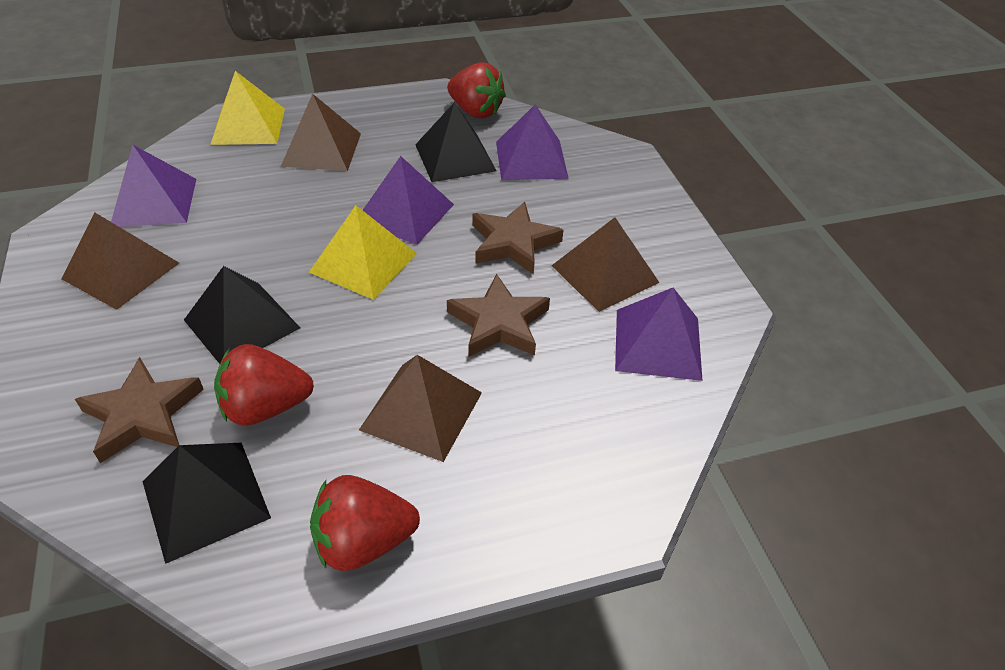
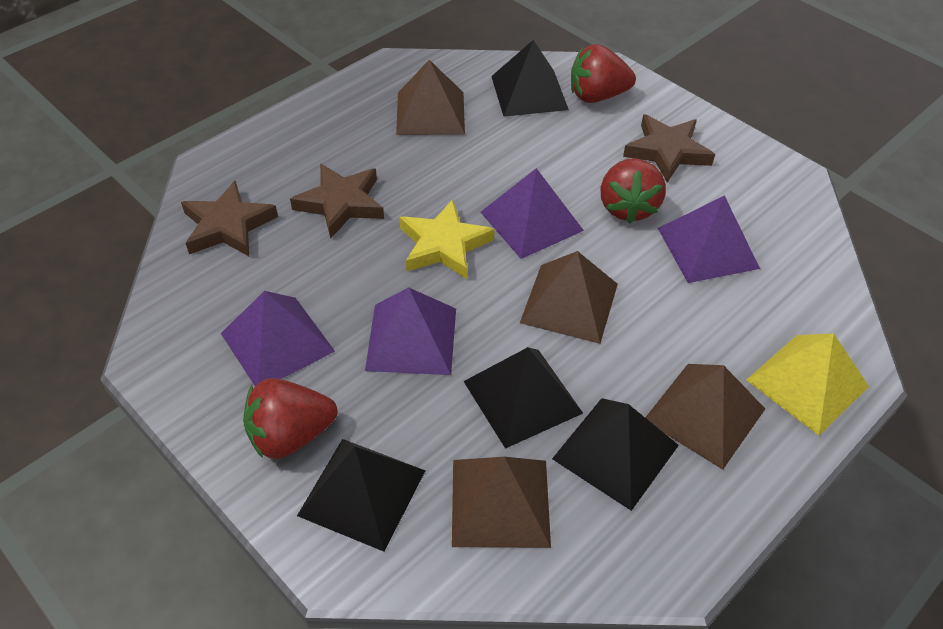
black pyramid: [142,443,271,564] [184,266,300,364] [415,102,496,182] = 3 -> [297,439,426,551] [463,347,583,449] [491,40,569,117] [552,398,679,511] = 4
yellow pyramid: [210,71,285,145] [309,205,417,300] = 2 -> [746,333,869,436] = 1
yellow star: none = 0 -> [399,199,495,279] = 1

